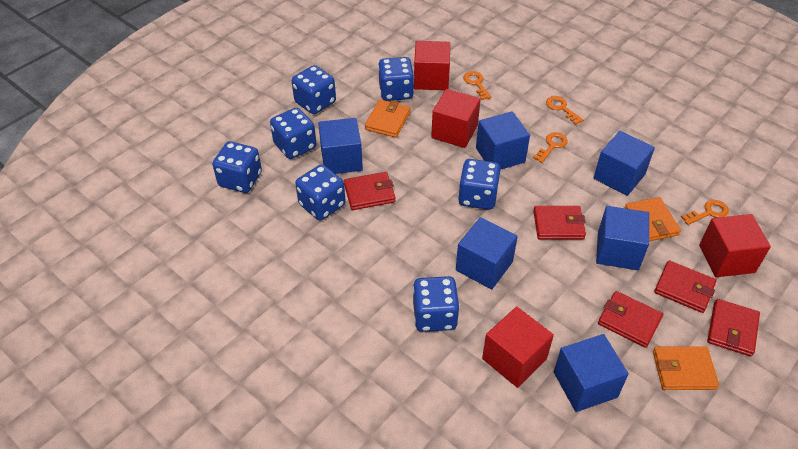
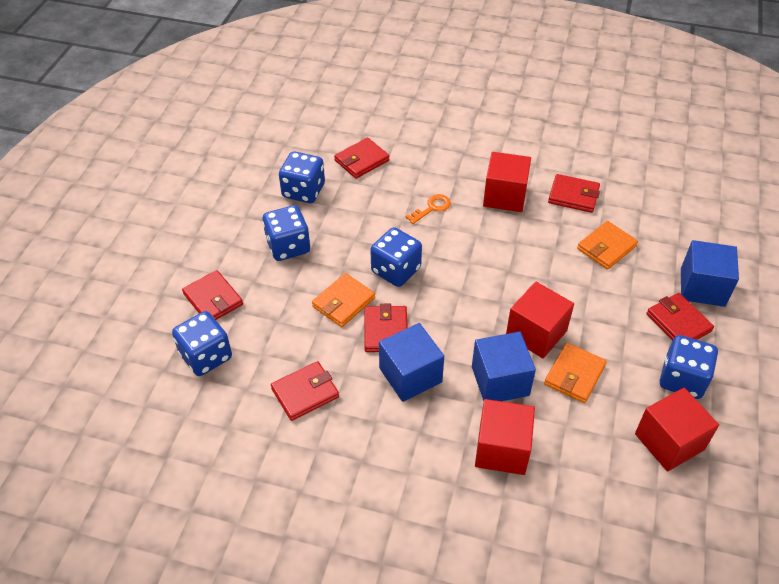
blue cube: [318,118,363,174] [456,217,518,290] [476,111,530,169] [554,334,629,412] [594,131,655,196] [596,206,649,270] = 6 -> [379,323,444,402] [472,332,536,401] [681,240,739,307] = 3
blue dice: [212,141,262,193] [270,107,316,159] [292,65,336,114] [295,164,346,220] [378,57,414,101] [413,276,459,332] [458,159,501,210] = 7 -> [172,311,232,376] [263,205,310,261] [279,151,325,203] [370,227,422,287] [660,335,718,399] = 5
orange key: [463,71,492,100] [533,132,568,163] [546,96,584,125] [681,200,729,225] = 4 -> [405,194,451,224] = 1
red wallet: [344,172,396,210] [533,206,586,240] [598,291,663,348] [654,260,716,313] [707,299,760,357] = 5 -> [182,270,243,320] [271,361,339,421] [334,138,390,179] [364,304,408,352] [548,174,600,213] [647,293,714,340] = 6

